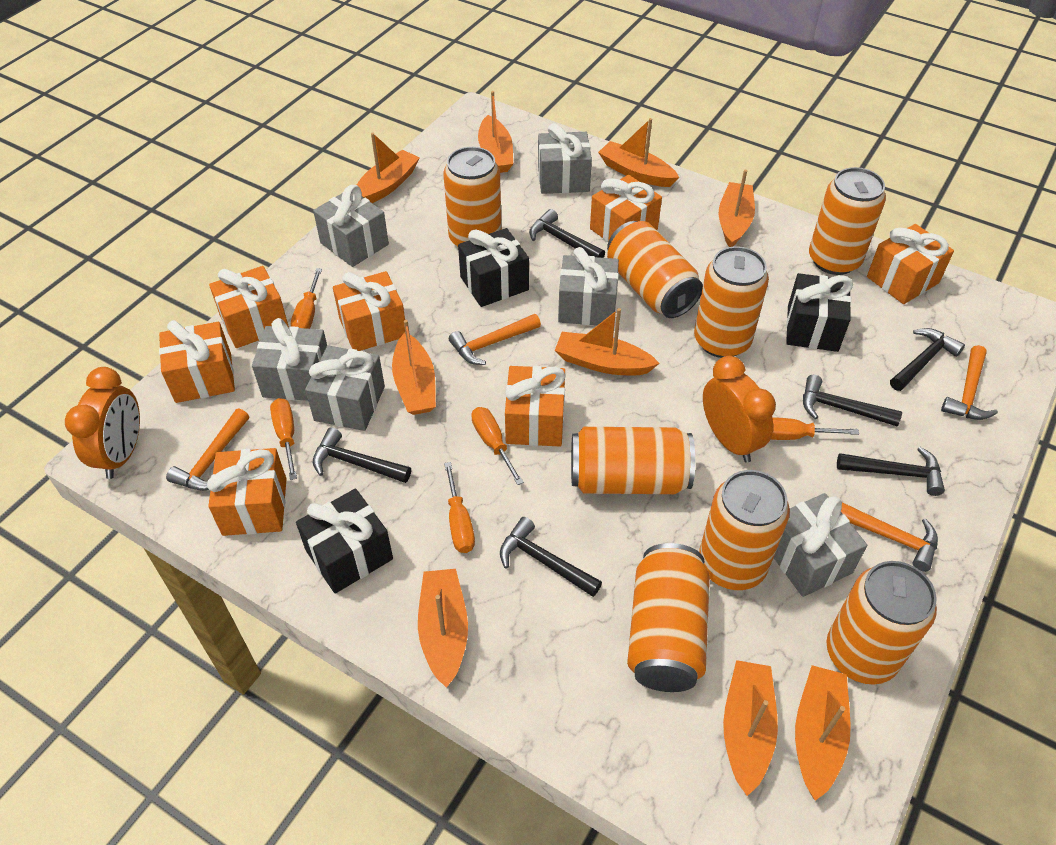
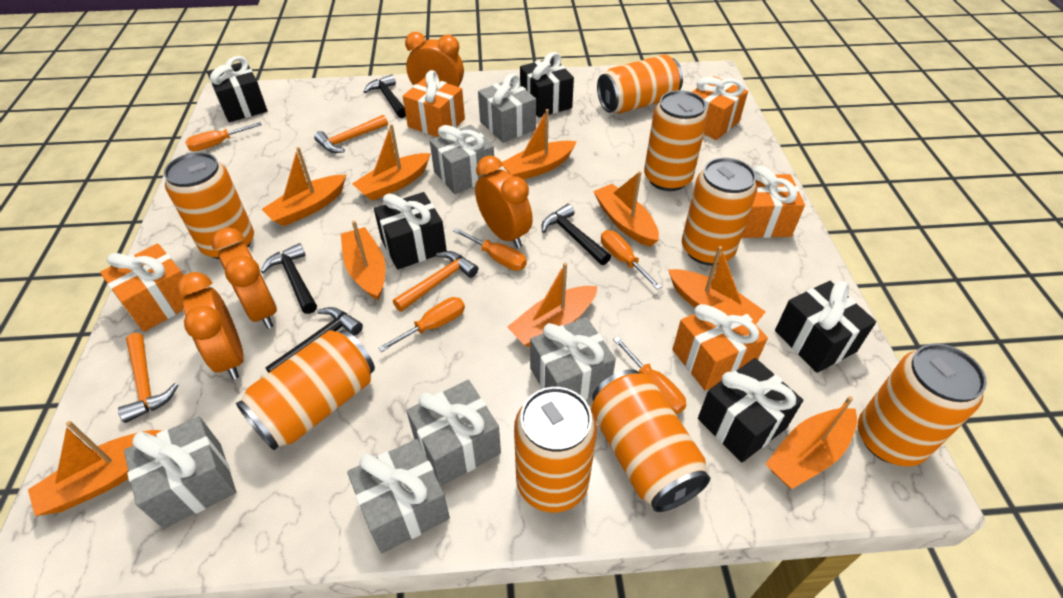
black gift: [296,489,393,593] [458,228,529,307] [786,273,853,352] = 3 -> [207,56,268,122] [374,192,447,270] [520,52,574,118] [698,358,803,463] [775,281,876,373] = 5
black hammer: [313,427,411,483] [500,517,602,597] [529,209,605,258] [803,375,902,427] [837,447,945,496] [890,328,965,391] = 6 -> [261,243,317,314] [265,307,363,373] [364,74,406,118] [542,204,611,265] = 4
orange clock: [65,367,140,479] [703,356,776,463] = 2 -> [177,272,244,380] [211,227,277,329] [405,32,464,87] [475,155,533,248] = 4
orange gift: [159,320,235,403] [207,448,287,536] [209,266,289,348] [333,271,405,351] [505,366,566,446] [590,175,662,242] [867,224,954,304] = 7 -> [100,243,187,332] [403,70,465,137] [672,298,768,391] [692,76,748,140] [741,166,805,238] = 5
orange hammer: [166,408,249,491] [449,314,541,365] [841,502,938,572] [941,345,998,420] = 4 -> [118,333,178,423] [314,115,388,153] [393,251,478,312] = 3

